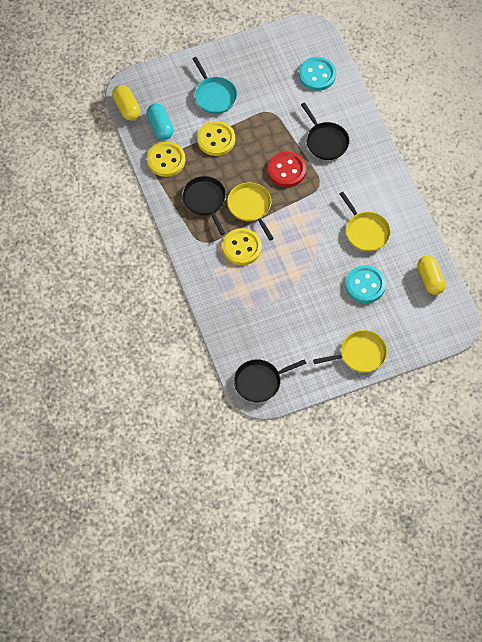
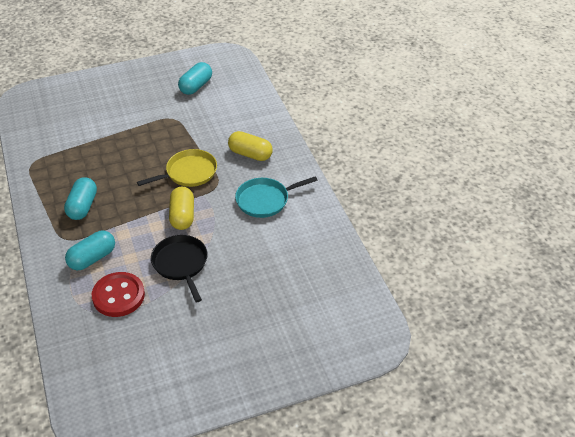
black pan: [182,176,226,235] [234,359,307,403] [301,102,350,160] = 3 -> [151,235,208,302] = 1
turquoise button: [299,57,336,91] [346,265,386,303] = 2 -> none = 0
turquoise capsule: [147,103,174,140] = 1 -> [64,177,97,220] [65,230,115,270] [178,62,212,95] = 3
yellow button: [147,141,185,177] [197,121,235,156] [222,228,262,265] = 3 -> none = 0
yellow pan: [227,182,274,240] [313,330,387,373] [339,192,391,252] = 3 -> [137,149,217,187] = 1

